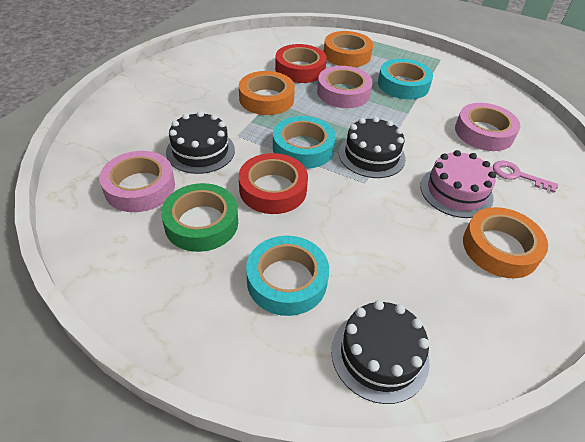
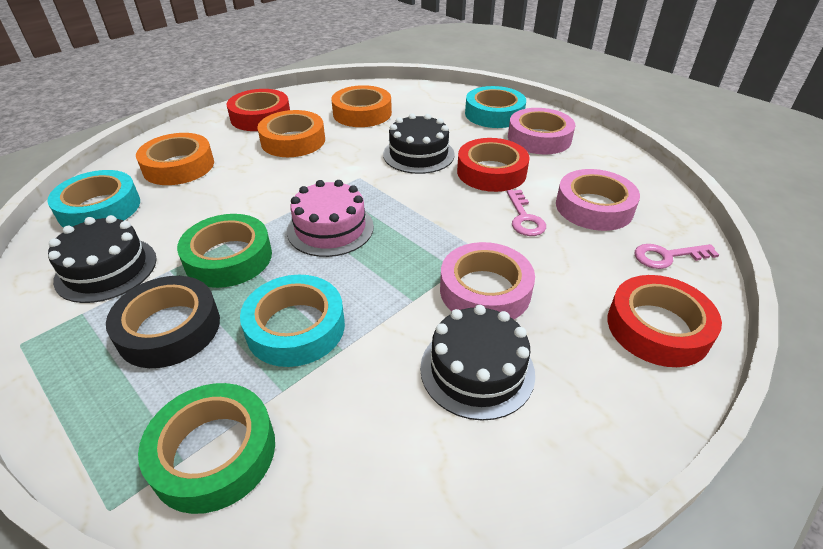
black tape: none = 0 -> [106,276,220,368] = 1
green tape: [161,183,238,252] = 1 -> [138,383,275,514] [177,214,272,288] = 2
pink key: [493,161,558,193] = 1 -> [507,190,546,236] [635,244,719,269] = 2
red tape: [239,153,308,214] [275,44,327,83] = 2 -> [226,89,290,131] [457,138,530,192] [608,275,722,367] = 3

